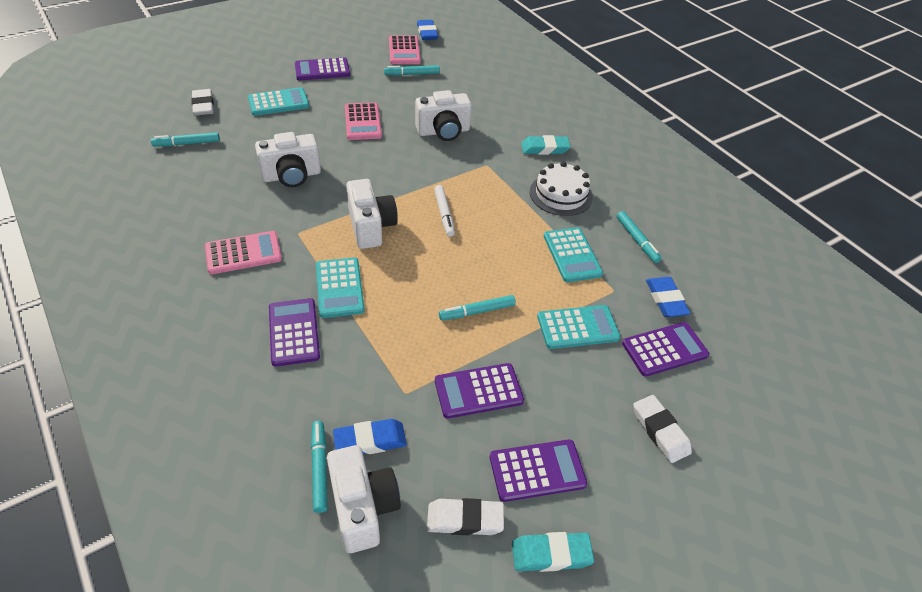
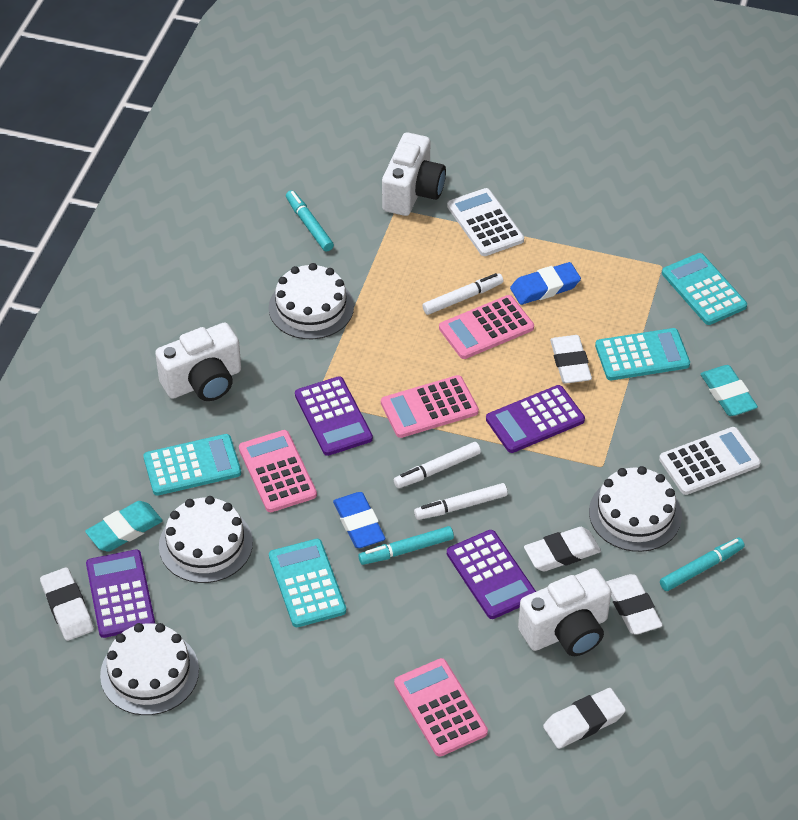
blue eraser: [333,419,407,454] [417,20,438,40] [646,277,691,317] = 3 -> [333,492,385,548] [510,262,581,305] = 2
pink calculator: [205,231,282,274] [345,102,382,140] [389,35,421,64] = 3 -> [239,430,317,512] [381,375,479,438] [394,658,488,757] [439,295,534,359] = 4
purple calculator: [269,298,320,367] [295,58,350,80] [435,363,524,419] [490,439,587,502] [622,322,709,377] = 5 -> [86,550,155,638] [295,376,373,456] [447,530,536,619] [486,385,585,453] = 4
turquoise marker: [151,132,220,146] [311,421,328,513] [384,65,440,76] [439,295,516,320] [617,211,662,263] = 5 -> [286,190,334,252] [359,526,454,565] [660,538,745,591] = 3
white cake: [530,162,593,216] = 1 -> [100,623,199,715] [159,496,253,583] [269,263,354,339] [589,466,682,552] = 4
white calculator: none = 0 -> [447,188,524,256] [659,427,761,495] = 2
white camera: [255,132,321,187] [327,445,401,553] [346,179,398,249] [415,90,472,141] = 4 -> [155,322,241,401] [382,132,446,216] [518,568,611,656] = 3
white eraser: [191,89,214,116] [427,498,504,535] [633,395,692,463] = 3 -> [40,567,94,641] [524,527,601,571] [543,688,626,749] [550,335,592,384] [606,574,663,635] = 5
white marker: [434,185,455,237] = 1 -> [394,442,481,488] [414,483,508,520] [422,273,503,315] = 3

